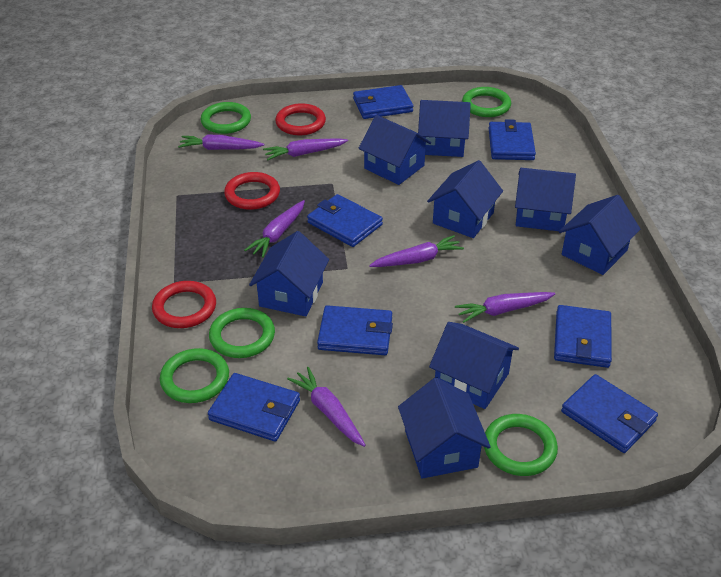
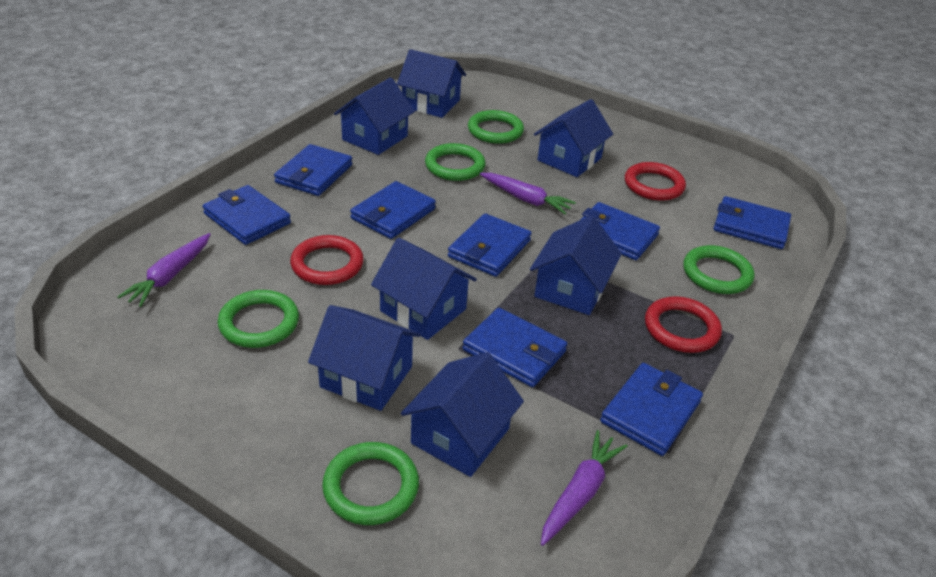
blue house: [249,231,329,316] [359,115,431,185] [398,377,491,479] [418,100,471,157] [427,160,503,238] [429,322,519,409] [515,168,576,231] [559,195,640,275] = 8 -> [308,305,421,411] [334,77,415,155] [371,238,477,340] [397,49,466,118] [401,352,524,477] [530,215,622,315] [534,99,613,177] = 7
blue wallet: [208,373,300,441] [307,194,383,247] [317,305,393,355] [353,85,413,119] [489,119,536,160] [554,305,612,368] [561,374,658,453] = 7 -> [203,185,291,245] [274,144,352,196] [350,181,436,239] [448,213,532,277] [462,308,567,387] [581,202,660,260] [600,363,703,456] [714,196,791,249] = 8
purple carrot: [178,134,264,150] [244,200,305,258] [263,139,348,160] [287,367,366,447] [369,235,464,267] [455,292,555,323] = 6 -> [117,233,211,307] [480,173,576,214] [541,430,628,546] = 3

